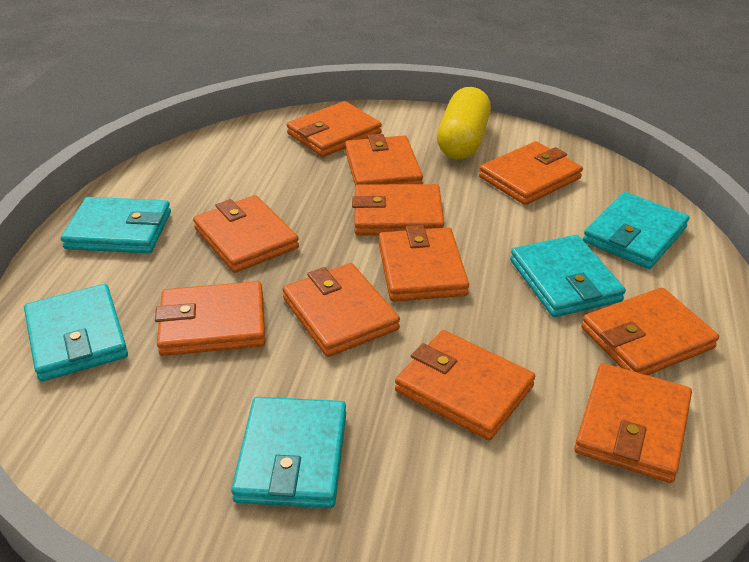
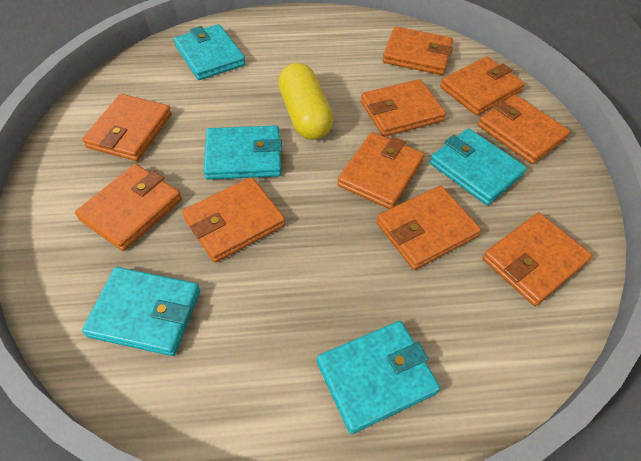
orange wallet: [155,281,265,356] [193,195,299,273] [282,263,400,357] [287,101,382,157] [345,134,423,186] [352,184,444,236] [379,225,469,302] [395,330,535,440] [479,141,583,205] [574,363,692,483] [581,287,719,375] = 11 -> [75,164,182,251] [82,94,172,161] [182,177,285,263] [337,132,424,209] [361,79,446,137] [376,186,481,270] [382,26,453,75] [440,56,525,116] [478,95,570,164] [482,212,592,306] = 10

